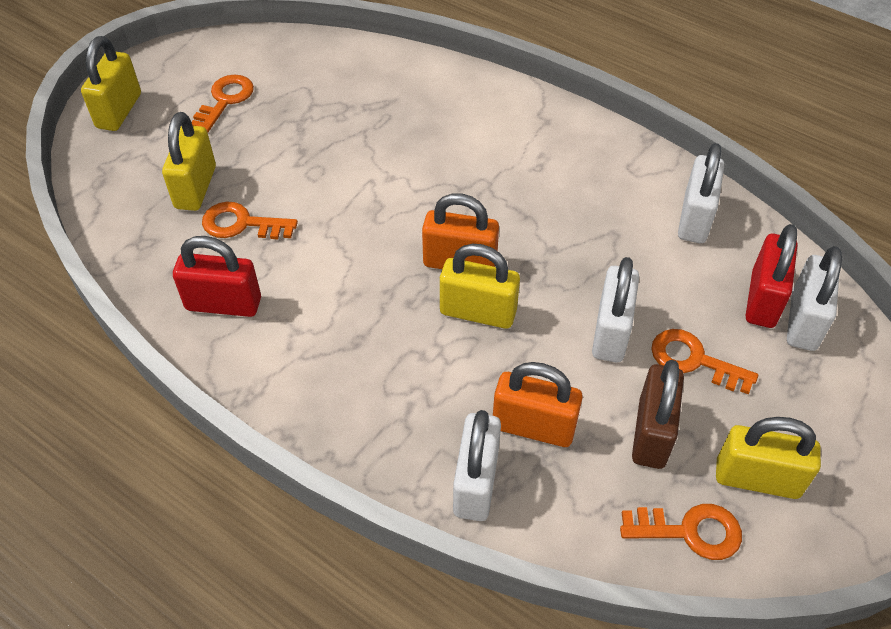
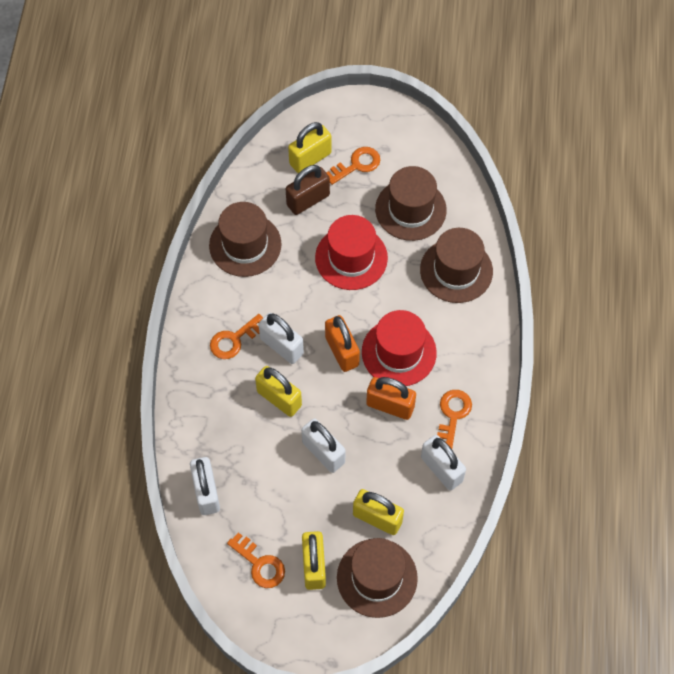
brown hat: none = 0 -> [209,202,282,277] [337,538,418,618] [375,166,447,241] [420,228,493,303] = 4
red hat: none = 0 -> [315,215,388,290] [362,310,437,386] = 2
red padlock: [173,236,261,317] [746,224,798,328] = 2 -> none = 0

